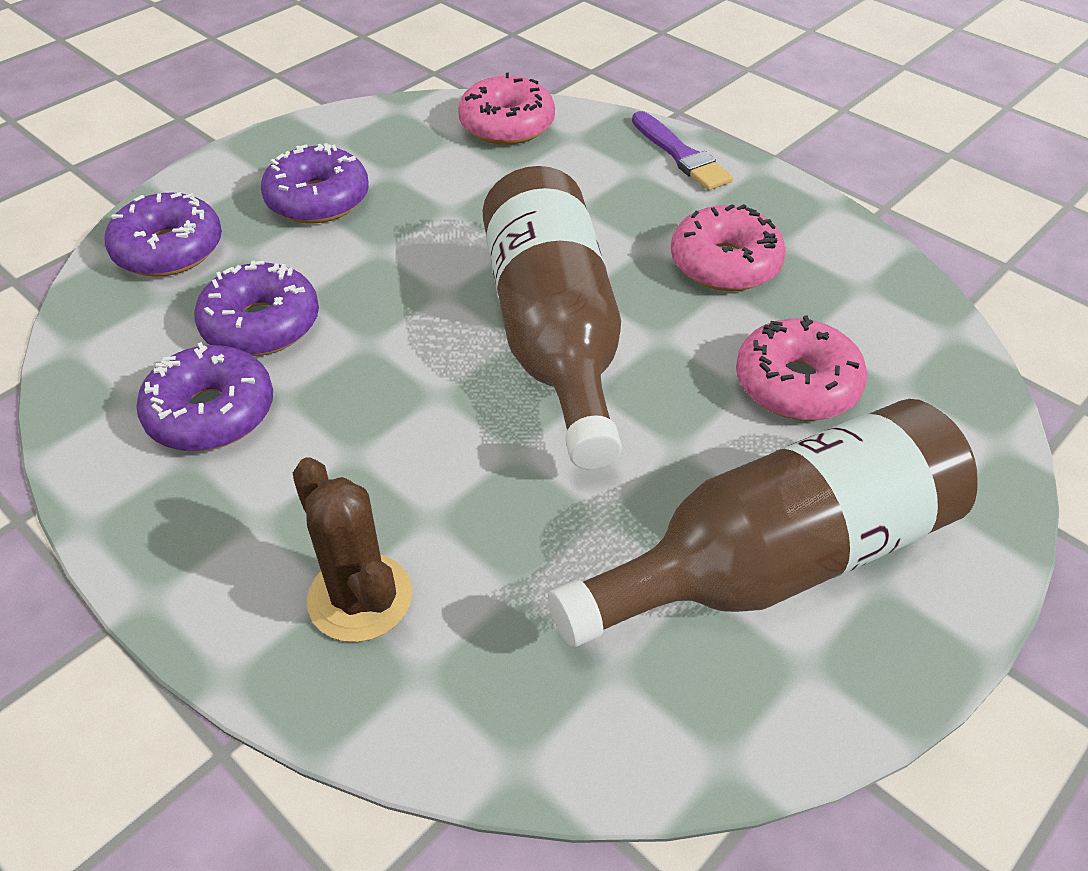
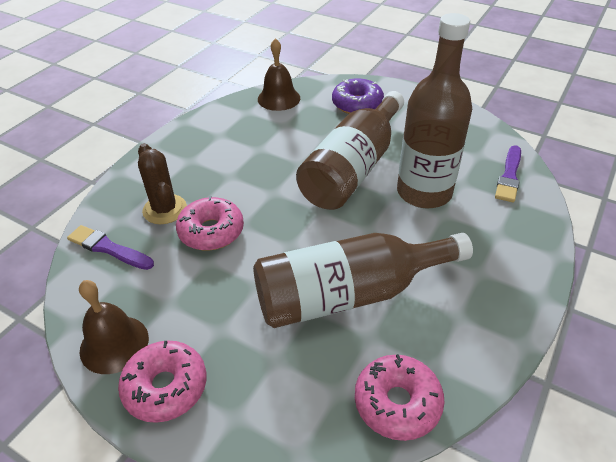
brown bell: none = 0 -> [79,280,149,374] [258,38,300,111] = 2
brown bottle: [483,166,622,470] [549,399,978,647] = 2 -> [253,233,473,328] [296,91,404,210] [397,13,472,208] = 3
purple brush: [632,111,733,190] = 1 -> [67,225,154,270] [495,145,521,203] = 2
purple donut: [105,192,222,277] [136,342,273,452] [194,261,319,356] [261,143,369,224] = 4 -> [332,79,384,114] = 1

